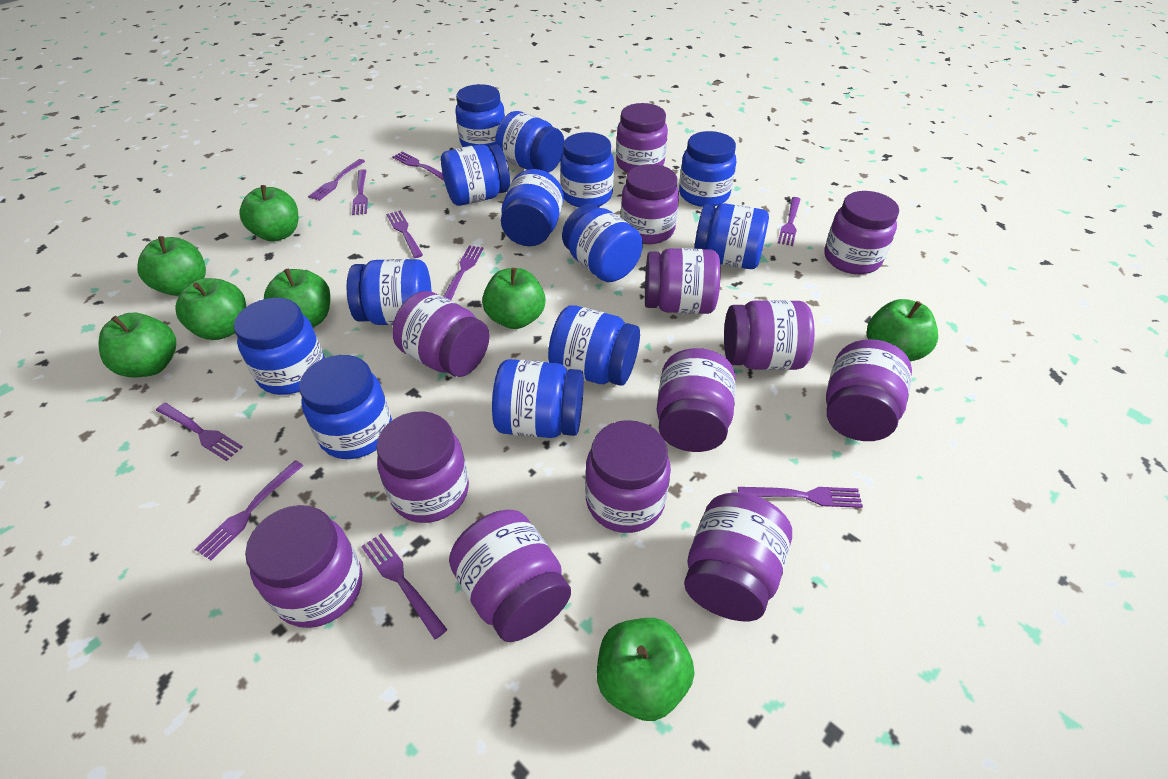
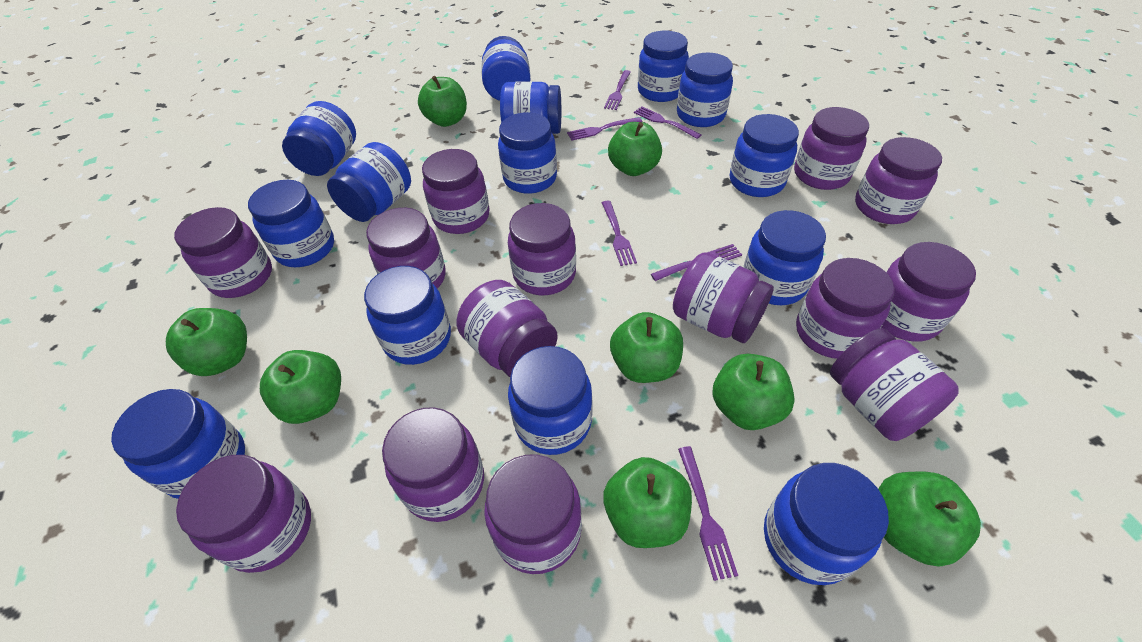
blue jar: [234,298,325,395] [299,355,392,459] [346,259,432,325] [441,144,510,206] [456,84,505,147] [492,359,584,438] [495,111,564,173] [501,169,564,246] [548,305,640,386] [560,132,614,207] [562,204,643,282] [679,131,736,207] [694,203,769,269] = 13 -> [111,389,245,499] [248,180,334,267] [282,101,356,176] [327,142,411,222] [364,266,451,365] [481,36,531,101] [498,112,557,194] [500,81,561,134] [508,346,592,455] [638,31,689,102] [677,53,733,127] [730,114,799,197] [743,210,826,305] [764,463,889,585] = 14
purple fork: [156,403,243,461] [195,460,303,560] [308,159,365,201] [352,169,368,215] [361,534,448,639] [386,211,423,258] [392,152,444,181] [443,245,484,300] [738,487,863,508] [778,197,801,246] = 10 -> [567,117,642,141] [602,201,637,266] [604,70,631,110] [634,107,701,139] [651,244,742,281] [678,446,738,581] = 6
purple jar: [245,505,362,628] [376,411,469,523] [392,291,489,377] [449,510,571,642] [585,420,671,533] [616,103,668,173] [621,164,679,244] [645,248,721,314] [657,348,736,452] [684,492,792,621] [724,300,815,370] [824,191,899,274] [826,339,912,441] = 13 -> [174,207,272,298] [176,455,311,573] [366,208,446,289] [382,407,484,522] [422,149,489,234] [456,280,558,377] [484,454,582,574] [508,203,576,295] [673,252,774,343] [794,107,869,190] [796,258,895,359] [830,328,959,441] [855,137,942,224] [881,242,976,342] = 14

